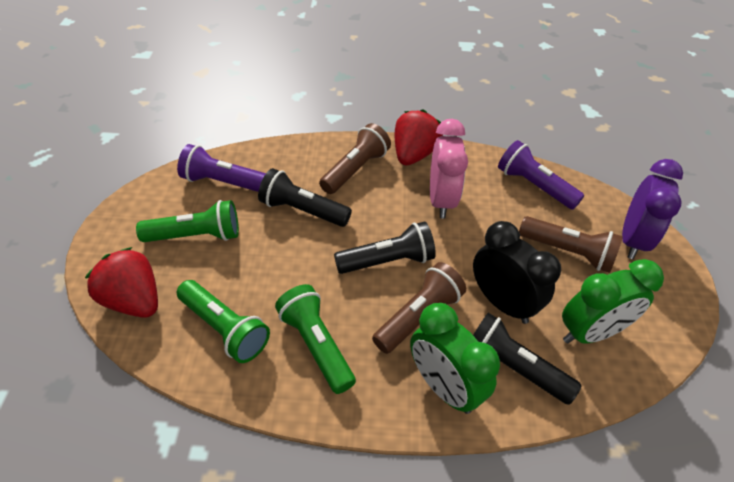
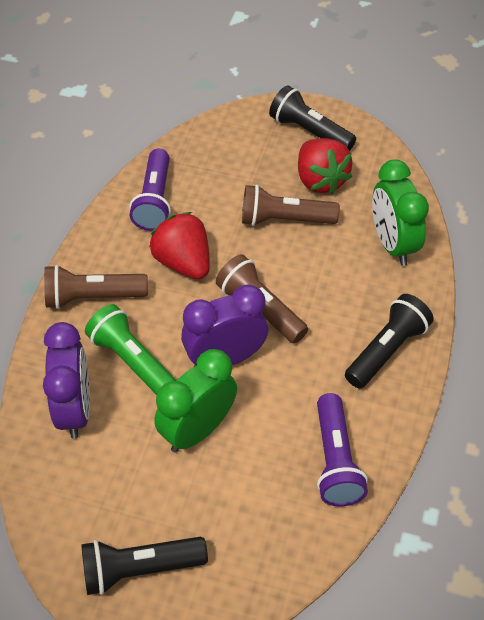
black clock: [473,221,561,324] = 1 -> none = 0
green flashlight: [136,200,239,242] [177,280,270,363] [275,284,356,394] = 3 -> [85,304,177,395] = 1
pink clock: [430,119,468,219] = 1 -> none = 0
purple clock: [622,159,683,259] = 1 -> [43,322,90,439] [181,284,268,367] = 2

